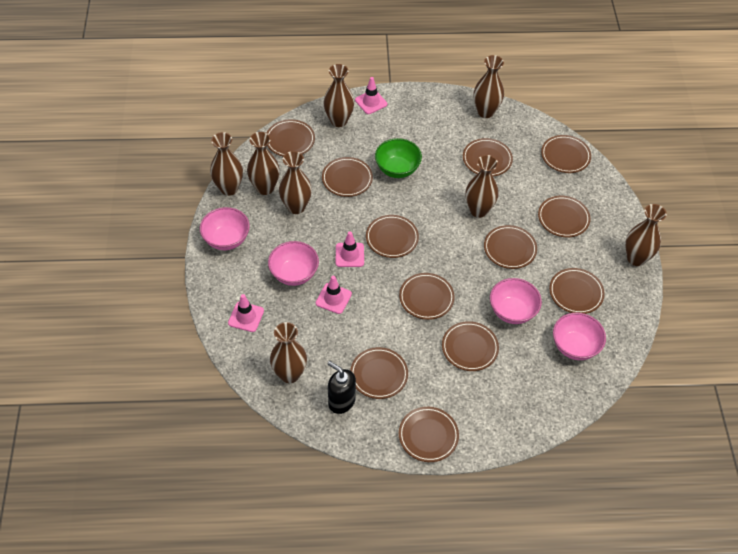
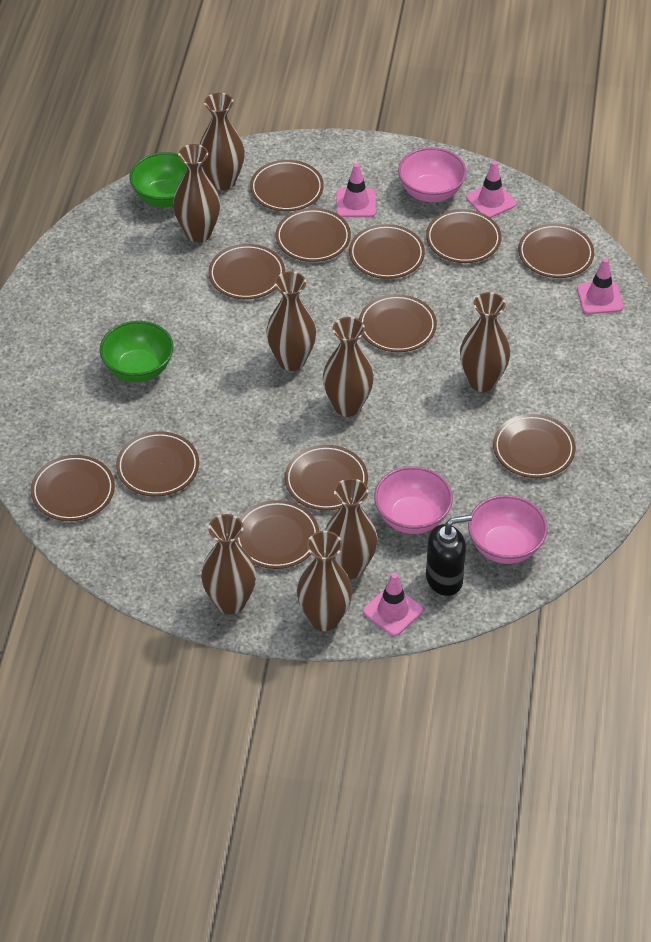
green bowl: [375,138,422,178] = 1 -> [100,321,174,382] [130,152,187,207] = 2
pink bowl: [200,207,250,250] [268,241,319,286] [490,278,542,324] [553,313,606,360] = 4 -> [374,466,453,534] [398,147,466,202] [468,495,547,564] = 3

